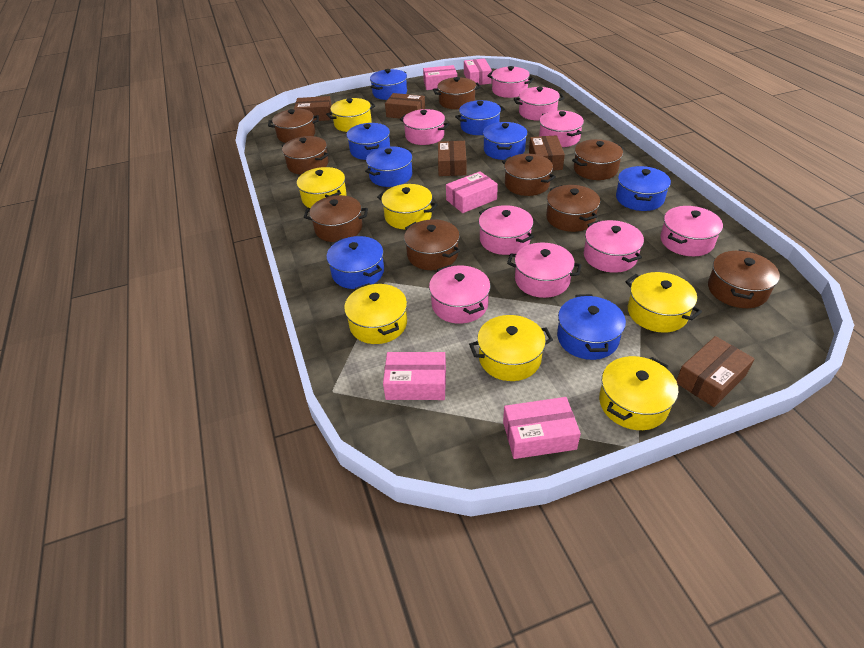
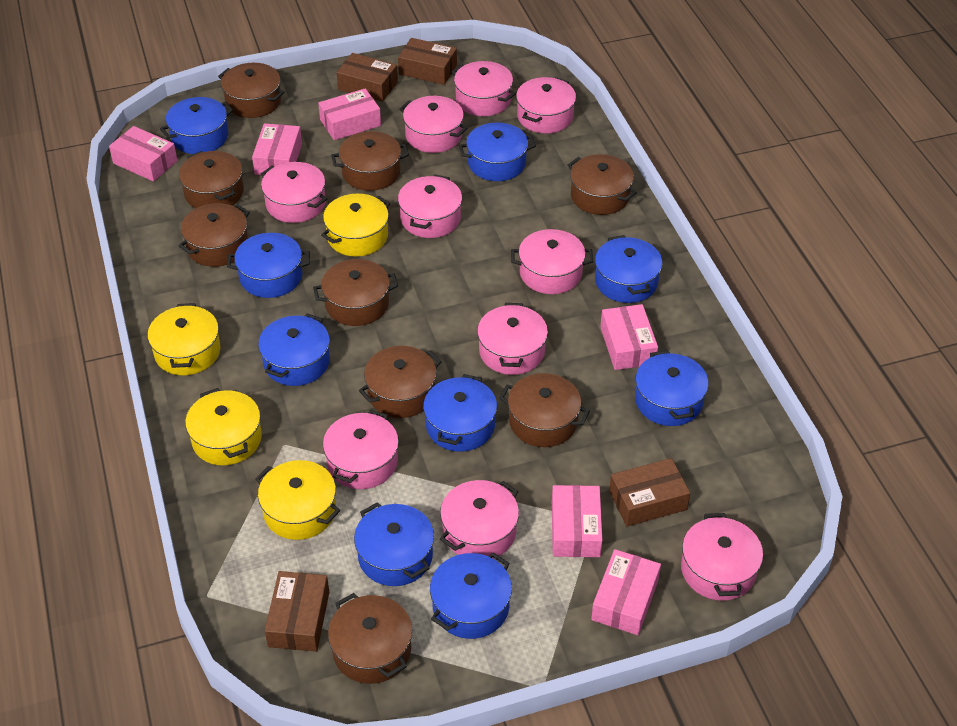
blue pot: [326,236,384,289] [347,123,390,160] [365,146,413,187] [370,69,407,100] [455,100,505,135] [483,122,528,160] [557,294,626,360] [616,166,671,211] = 8 -> [160,97,233,154] [227,233,310,298] [258,314,330,386] [354,502,434,586] [423,374,497,452] [430,552,512,639] [459,123,536,181] [595,235,662,303] [635,350,708,426] = 9
brown box: [294,96,332,121] [385,93,425,119] [438,141,467,176] [529,135,565,171] [676,336,755,407] = 5 -> [265,571,329,652] [336,53,398,102] [398,38,457,85] [609,458,690,527] = 4
pink box: [383,352,446,400] [423,65,457,90] [446,171,498,213] [464,58,492,85] [503,397,581,459] = 5 -> [109,126,178,182] [252,123,302,175] [318,88,381,140] [552,485,602,557] [591,549,661,635] [600,304,658,370] = 6
pink pot: [400,109,449,145] [429,265,490,324] [479,205,534,255] [487,66,534,98] [507,243,581,298] [514,87,564,121] [539,110,584,147] [584,220,644,273] [660,206,723,256] = 9 -> [261,162,327,223] [323,410,399,489] [398,174,462,238] [399,96,468,153] [440,480,519,559] [452,61,516,116] [477,303,548,375] [511,229,593,294] [516,77,576,133] [681,513,763,601] = 10
yellow pot: [297,167,347,209] [326,98,375,132] [344,283,407,344] [377,184,438,230] [469,315,553,381] [599,356,678,430] [625,272,702,333] = 7 -> [148,303,220,375] [185,388,262,465] [255,460,340,540] [321,194,390,257] = 4

